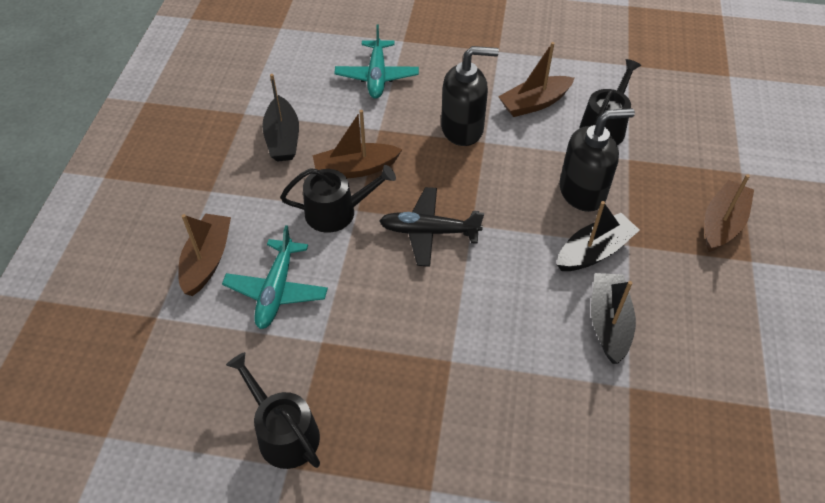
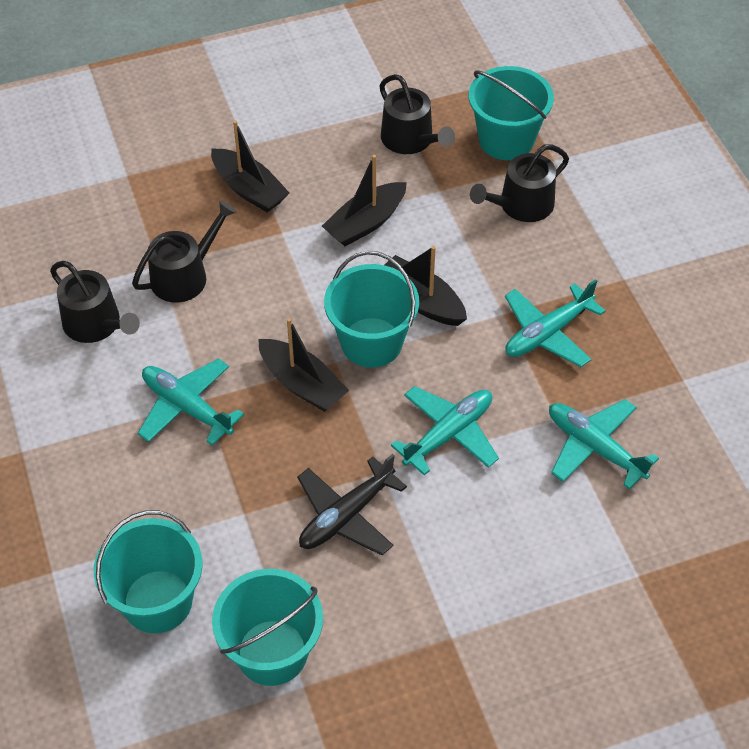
black boat: [262,74,299,162] [557,201,640,271] [591,273,636,364] = 3 -> [211,120,289,213] [258,318,349,412] [322,155,407,246] [384,246,467,326] = 4
black soap dispenser: [441,46,499,146] [559,108,635,212] = 2 -> none = 0
black watering can: [226,352,320,469] [280,165,396,233] [579,59,641,145] = 3 -> [50,261,140,343] [132,201,237,303] [379,74,455,154] [470,144,569,222] = 4
brown boat: [178,214,231,296] [312,110,403,178] [498,42,574,117] [705,174,754,252] = 4 -> none = 0
turquoise bucket: none = 0 -> [94,510,203,633] [212,569,323,686] [324,251,419,368] [469,66,554,160] = 4
turquoise plane: [222,225,328,329] [334,25,419,99] = 2 -> [138,358,244,445] [391,386,499,475] [505,279,606,367] [549,399,659,490] = 4

